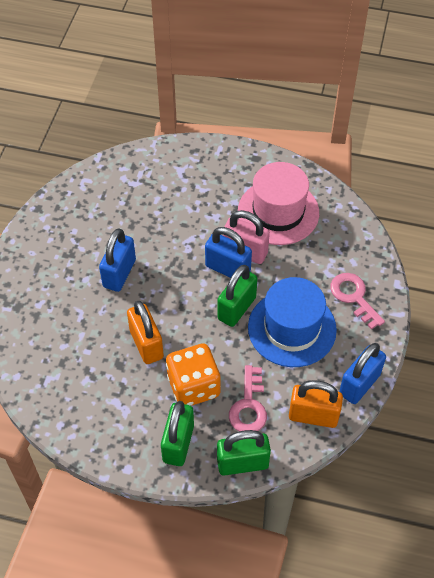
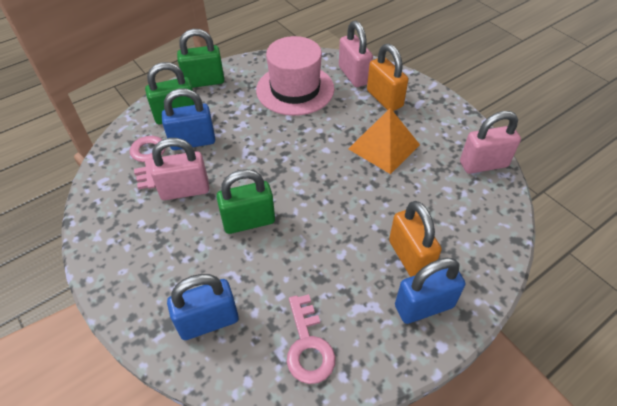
blue hat: [248,277,337,367] = 1 -> none = 0
orange dice: [166,344,221,406] = 1 -> none = 0
orange pyramid: none = 0 -> [348,108,420,174] = 1
pink padlock: [223,210,270,264] = 1 -> [150,138,209,200] [339,21,373,87] [460,111,521,174] = 3

